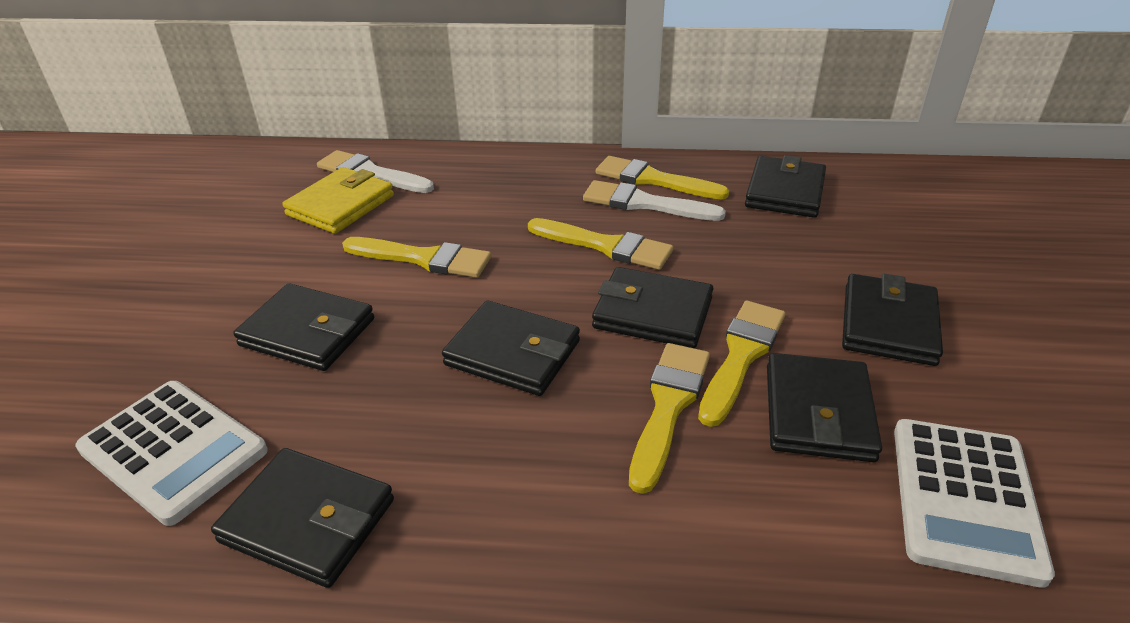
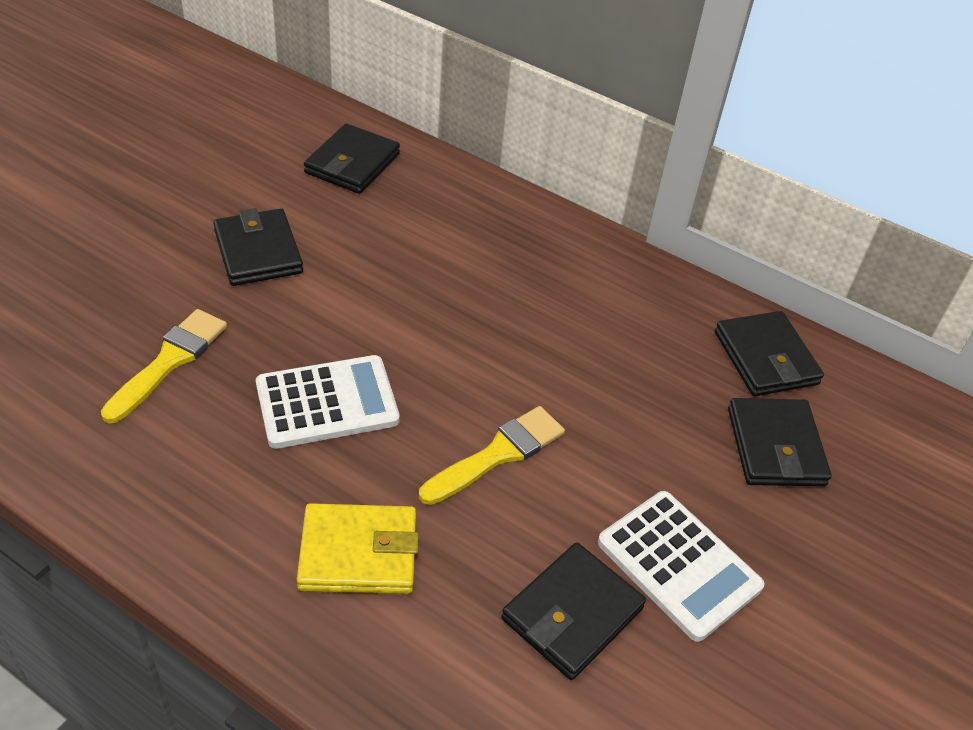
black wallet: [211,448,394,588] [233,283,374,371] [442,301,580,396] [592,267,713,348] [745,155,826,218] [767,353,882,462] [842,274,943,366] = 7 -> [213,208,303,286] [304,123,400,194] [501,542,646,680] [715,311,824,396] [728,398,832,486] = 5
white brush: [317,150,434,193] [583,180,726,221] = 2 -> none = 0
yellow brush: [342,237,491,278] [528,218,673,270] [596,156,729,200] [629,343,710,494] [698,300,785,427] = 5 -> [101,309,227,423] [419,406,565,505] = 2

